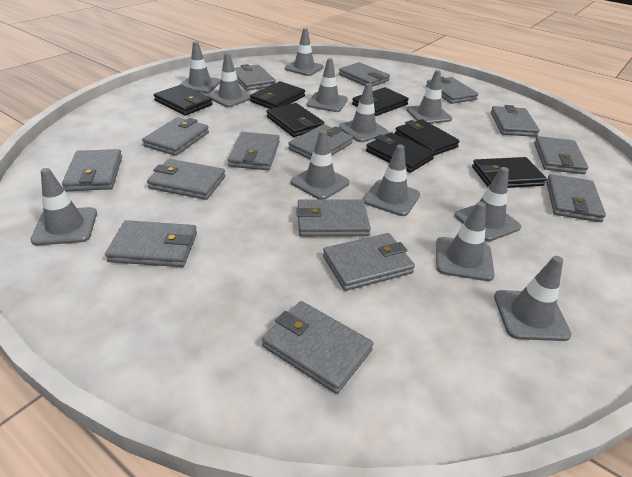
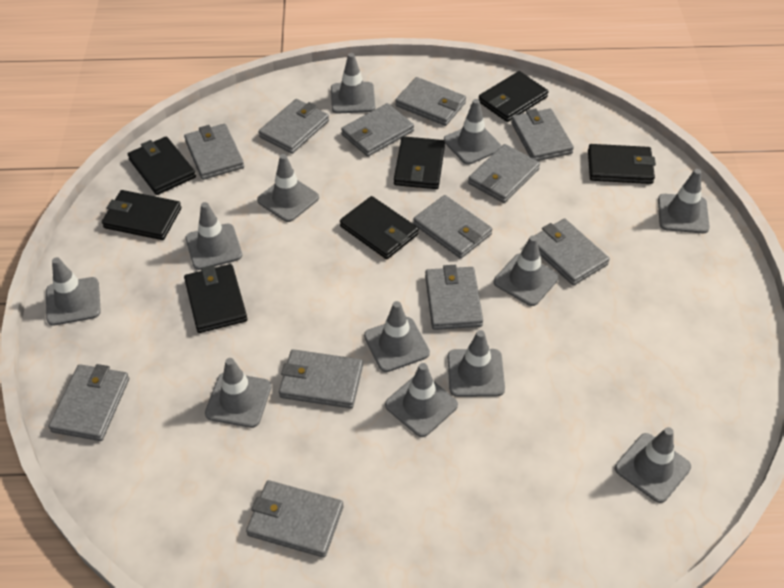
grey wallet: [62,149,122,191] [105,220,197,267] [142,117,209,156] [147,159,225,200] [228,132,280,170] [234,64,276,91] [262,301,374,394] [288,124,353,160] [296,199,371,237] [323,233,415,291] [339,62,390,87] [426,76,478,104] [491,105,540,137] [534,136,588,174] [546,174,606,222] = 15 -> [49,364,129,441] [184,124,244,180] [246,480,344,558] [259,99,329,154] [279,349,363,409] [341,103,414,157] [395,77,466,126] [413,195,492,259] [425,265,483,330] [468,144,540,203] [511,109,574,161] [534,219,610,286] = 12

